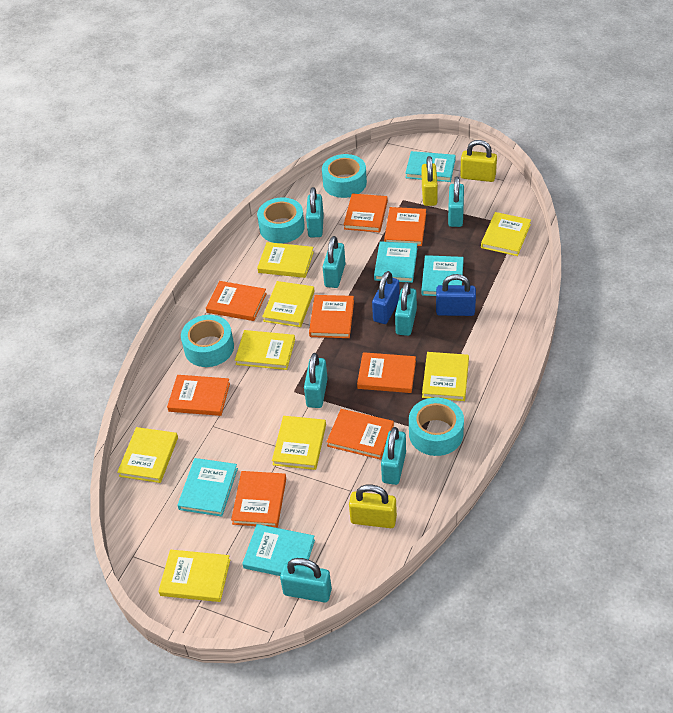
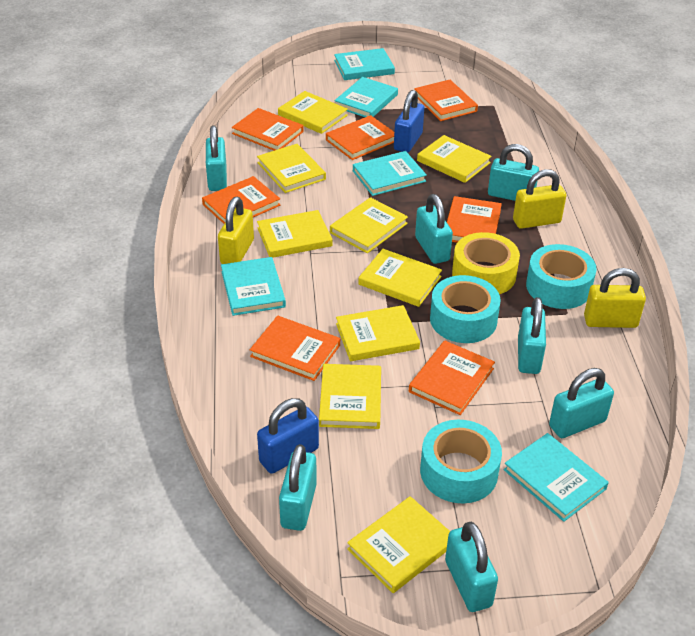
orange book: [167,375,230,416] [206,281,267,321] [231,471,286,528] [309,295,354,338] [327,409,394,460] [343,193,388,232] [357,352,416,393] [384,207,426,246] = 8 -> [202,176,280,224] [232,108,304,151] [250,316,340,381] [326,115,394,160] [409,340,495,415] [414,80,478,121] [447,196,502,243] = 7
turquoise tape: [181,315,234,367] [257,198,305,243] [322,154,367,198] [409,397,464,456] = 4 -> [420,420,502,503] [430,275,500,343] [526,244,597,309] = 3
yellow book: [117,427,178,483] [158,550,230,602] [235,330,295,370] [257,242,314,278] [262,281,315,327] [272,416,326,470] [422,352,469,401] [481,212,531,256] = 8 -> [257,144,326,193] [257,210,332,258] [278,91,348,134] [319,364,381,429] [330,197,408,253] [336,305,420,361] [347,496,450,593] [358,249,442,307] [417,135,492,183] = 9
yellow tape: none = 0 -> [452,232,520,294] = 1

